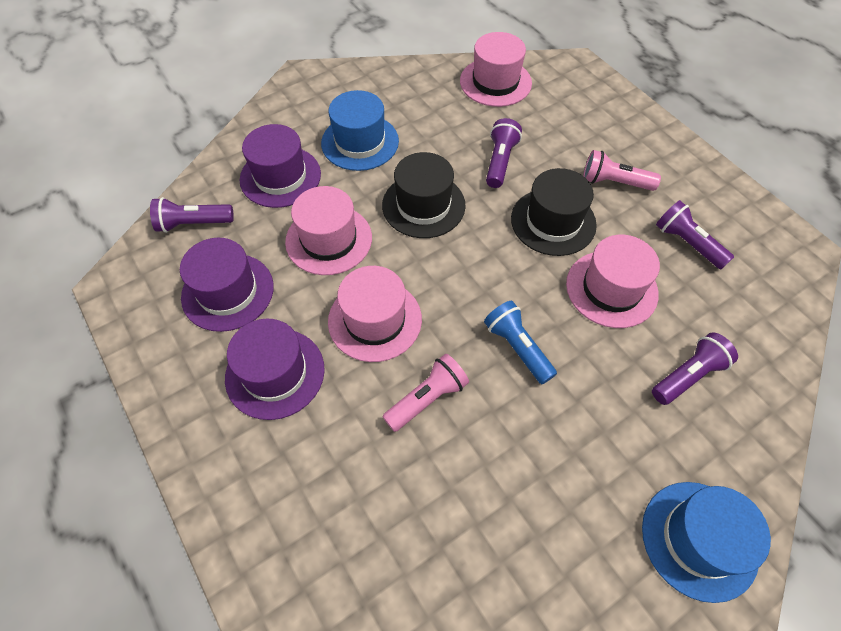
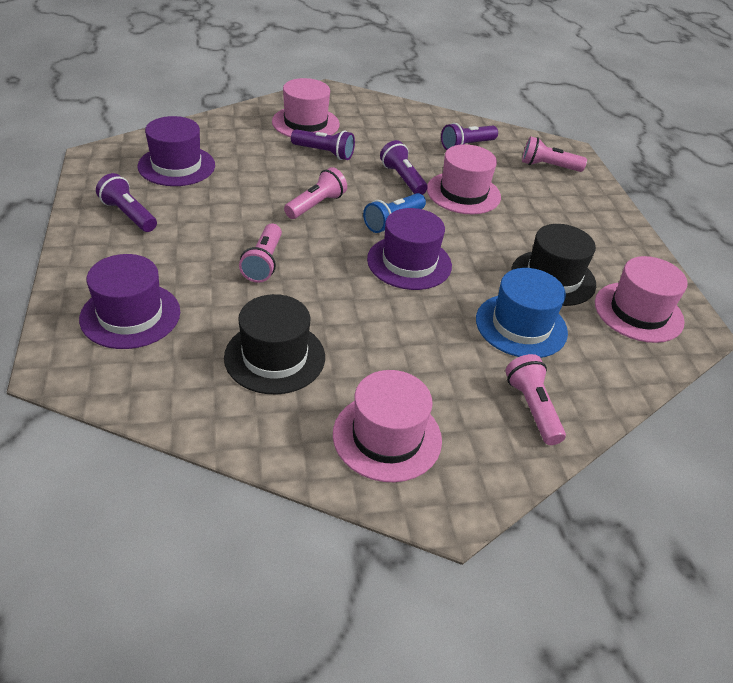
blue hat: [321,90,399,171] [642,482,771,603] = 2 -> [476,268,568,358] = 1
pink flashlight: [382,354,469,432] [583,150,661,191] = 2 -> [239,224,282,283] [284,167,347,219] [505,354,566,445] [522,136,587,172] = 4

